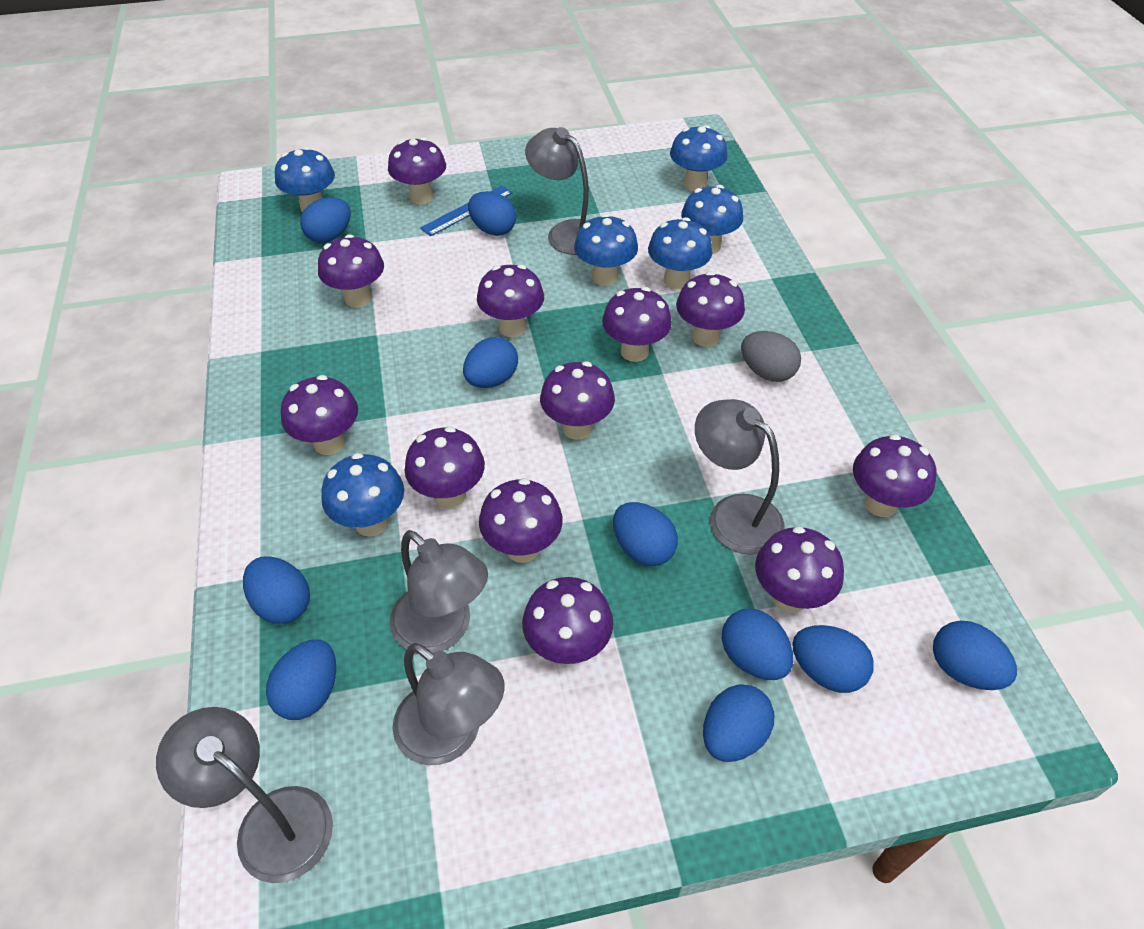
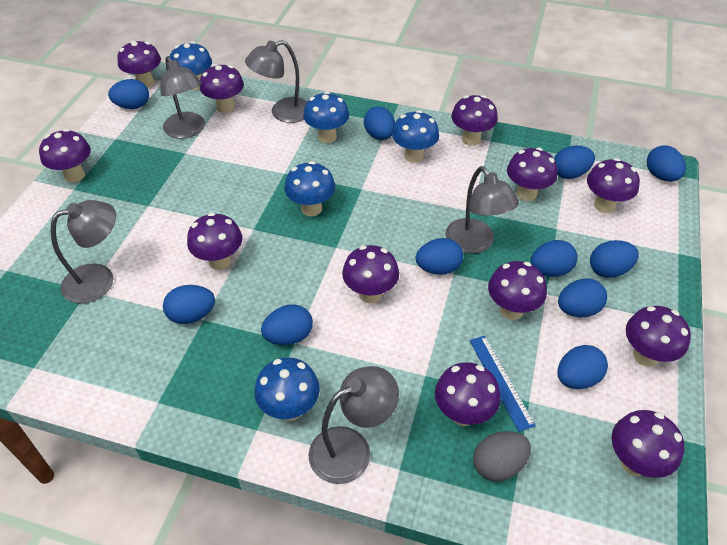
blue egg: [243,556,310,624] [266,639,336,720] [300,197,351,243] [463,337,518,388] [468,191,516,236] [613,502,678,566] [703,684,774,762] [722,609,793,680] [792,625,874,693] [933,621,1017,690] = 10 -> [108,79,149,109] [163,285,215,324] [261,304,313,345] [364,106,395,140] [416,238,463,275] [531,240,578,277] [554,146,595,179] [558,279,607,317] [558,345,608,389] [590,240,639,278] [647,145,686,181] = 11
blue mushroom: [275,147,335,213] [321,453,404,537] [574,214,638,286] [648,217,712,289] [670,125,728,191] [681,185,743,254] = 6 -> [170,42,212,90] [255,357,320,421] [284,161,335,216] [303,91,349,143] [392,110,439,163] = 5

